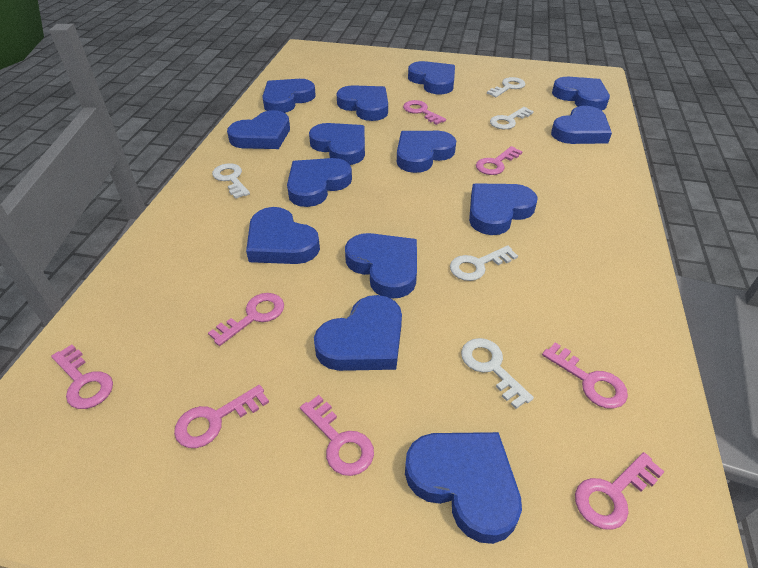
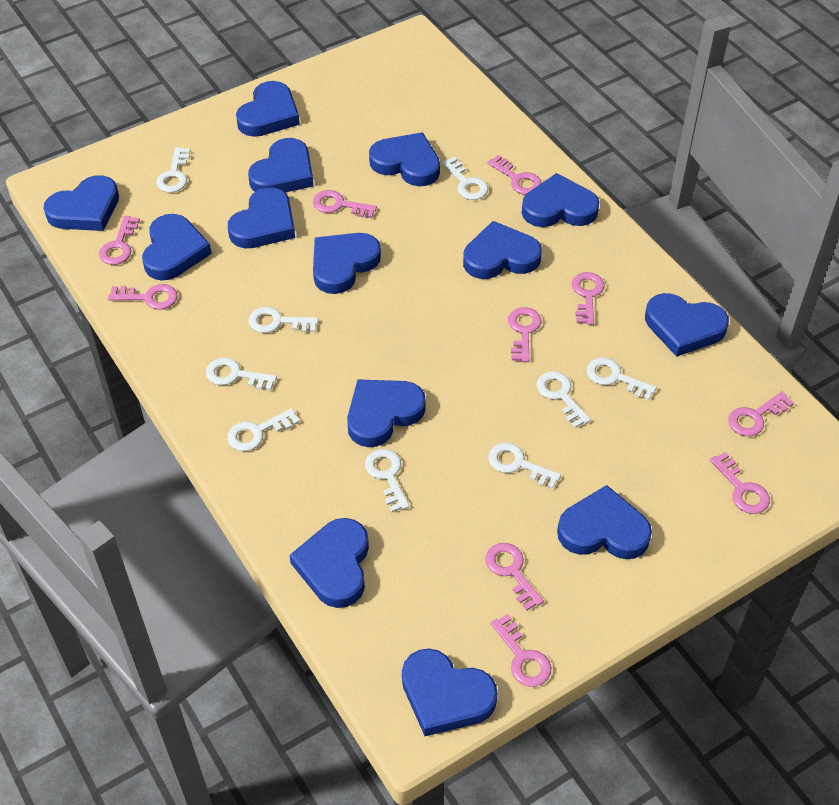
pink key: [51,344,113,409] [174,385,269,448] [208,293,284,346] [300,395,374,476] [403,100,446,125] [476,146,523,175] [542,342,628,409] [575,452,664,530] = 8 -> [99,216,140,265] [108,284,178,310] [313,190,377,218] [485,543,544,611] [487,155,542,195] [491,614,551,687] [508,307,541,362] [572,272,604,325] [710,452,770,514] [728,391,794,436] = 10
white key: [212,163,250,199] [450,245,518,281] [461,338,534,409] [487,77,525,97] [490,107,534,129] = 5 -> [156,147,190,193] [206,357,277,391] [227,408,300,451] [249,307,319,333] [365,449,410,512] [441,157,488,200] [488,443,561,489] [537,371,591,428] [586,357,657,400] = 9

